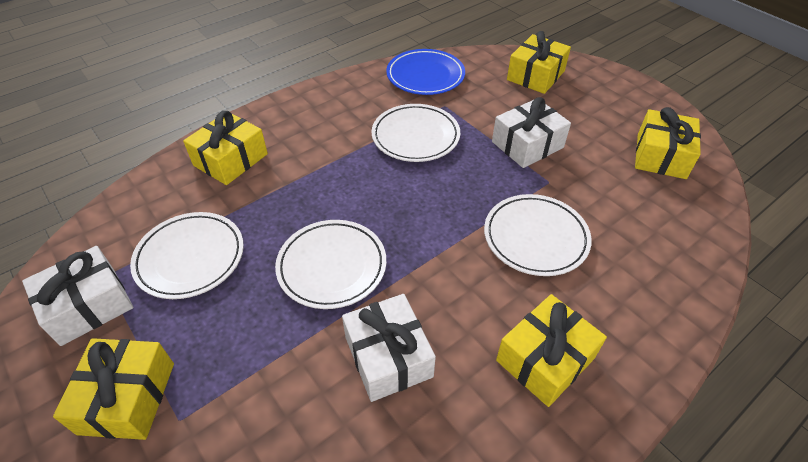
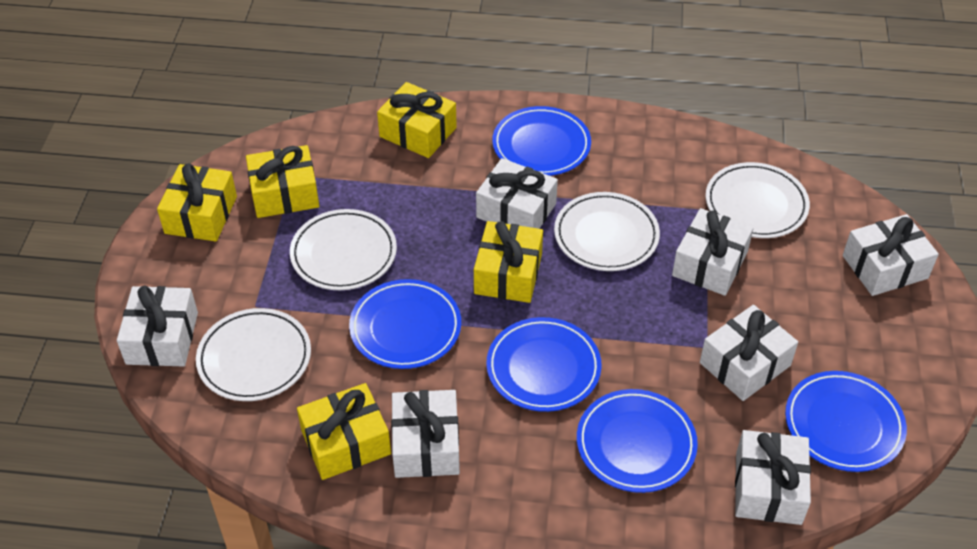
blue plate: [386,49,465,95] = 1 -> [349,279,461,369] [486,317,602,412] [492,106,591,176] [577,389,698,493] [785,371,907,472] = 5
white gift: [22,246,133,346] [342,294,436,402] [492,97,571,168] = 3 -> [117,286,198,367] [391,390,460,478] [476,158,558,229] [672,208,754,296] [700,305,798,401] [735,430,811,525] [843,214,939,296] = 7

